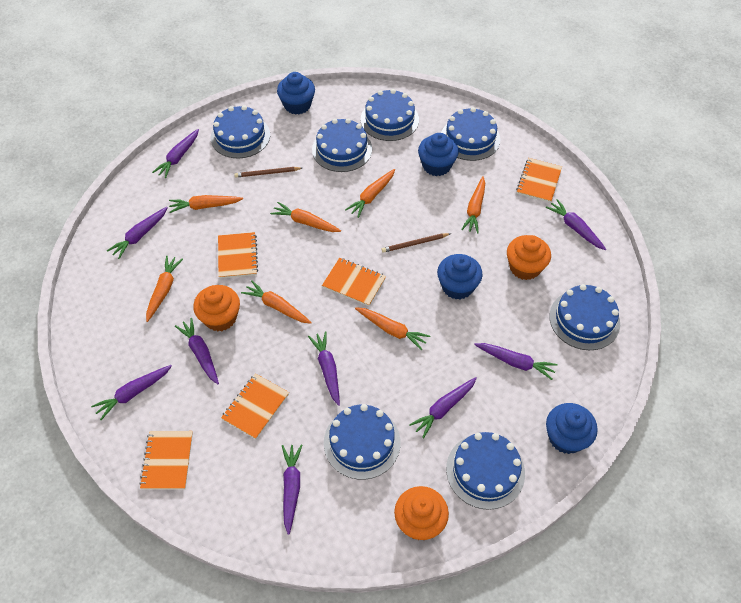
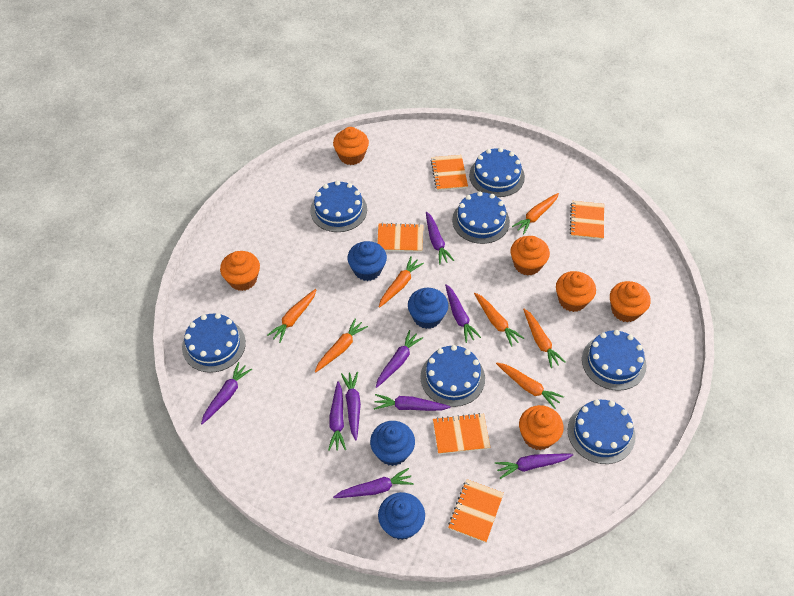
brown pencil: [234,167,302,178] [382,233,451,253] = 2 -> none = 0
orange cupcake: [193,285,240,331] [394,486,449,540] [507,235,551,280] = 3 -> [220,251,260,291] [333,127,369,165] [511,236,550,276] [519,405,564,450] [556,271,596,312] [610,281,651,322] = 6

